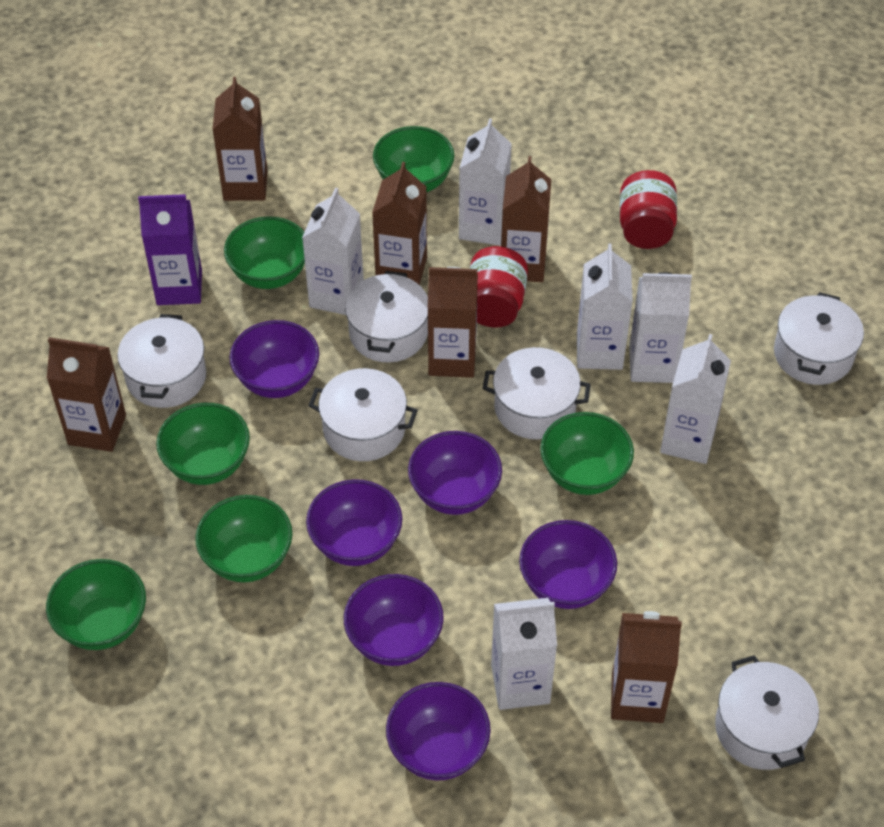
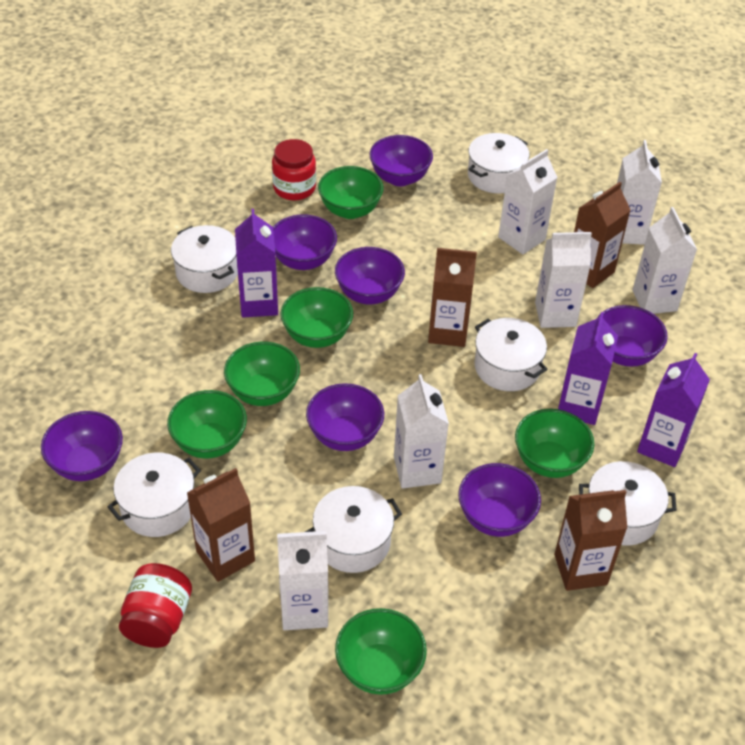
brown carton: [47,337,126,452] [212,77,268,201] [372,162,427,285] [428,267,478,378] [501,156,551,282] [611,611,682,723] = 6 -> [187,468,255,582] [428,248,477,347] [554,490,627,591] [574,182,631,288] = 4
purple bowl: [230,320,319,398] [306,479,402,566] [344,574,444,666] [386,682,491,781] [408,431,502,515] [519,520,617,609] = 6 -> [41,411,123,481] [273,215,337,270] [306,383,384,451] [335,247,405,304] [369,135,433,186] [458,463,541,537] [597,305,668,367] = 7
purple carton: [138,194,202,305] = 1 -> [235,209,278,318] [558,312,618,425] [637,353,710,467] = 3

